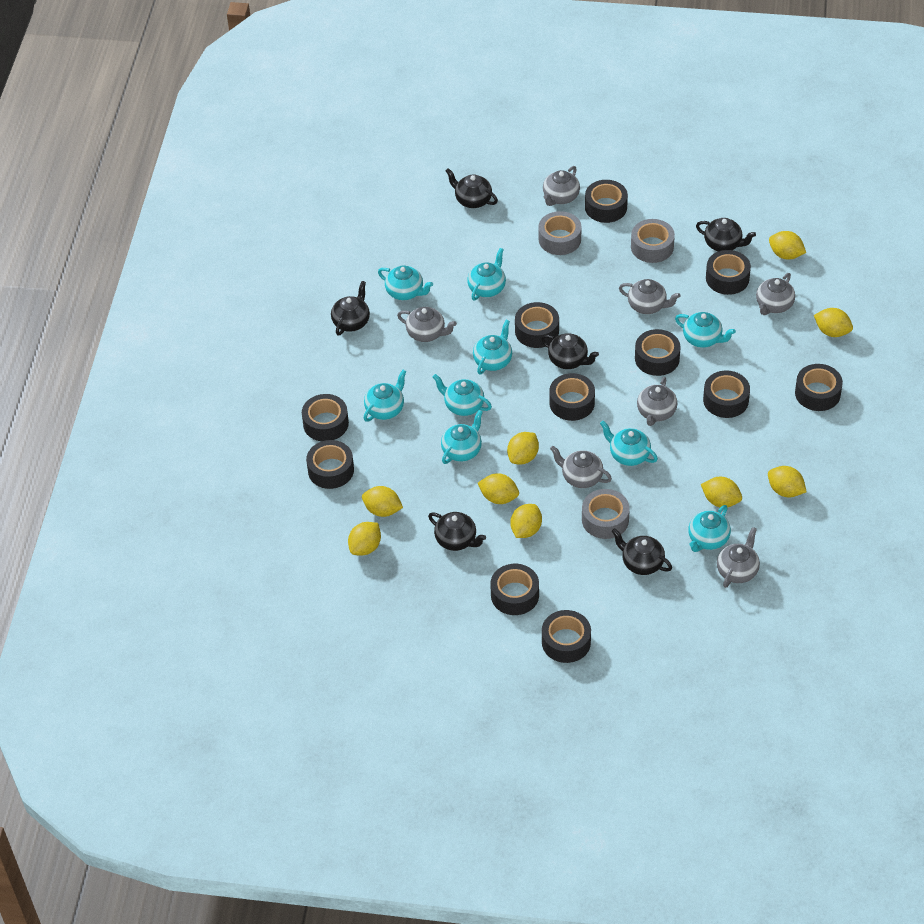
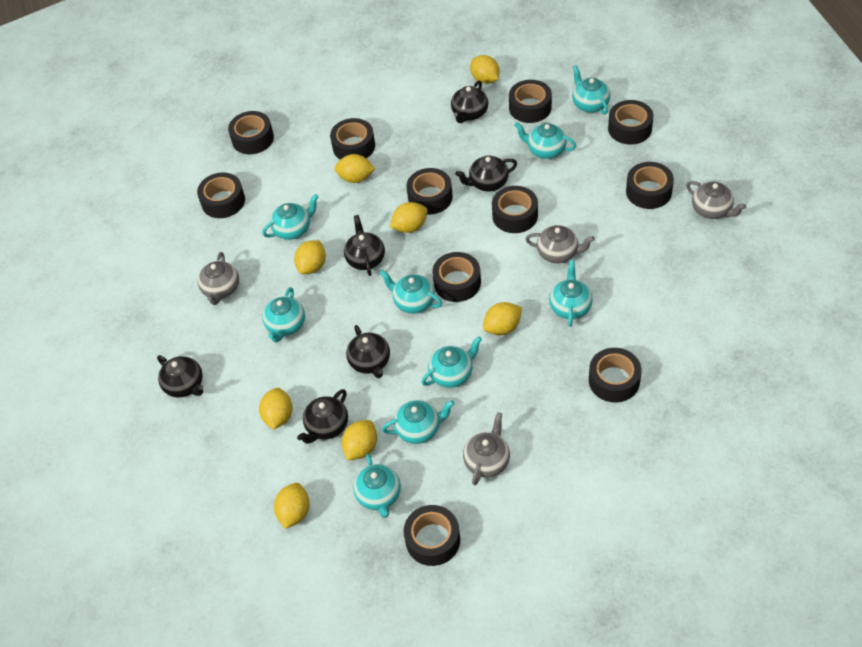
grey tape: [538,211,581,255] [582,489,630,539] [631,219,675,263] = 3 -> none = 0
grey teapot: [397,307,457,342] [543,166,580,206] [550,446,612,488] [619,279,681,314] [637,377,677,426] [717,527,760,588] [756,273,795,315] = 7 -> [198,252,239,305] [463,412,510,485] [526,225,595,264] [686,181,747,219] = 4
yellow lemon: [348,522,381,556] [362,486,403,517] [478,473,519,504] [507,432,539,465] [510,504,542,538] [701,477,742,507] [768,466,807,497] [769,231,806,260] [814,308,853,337] = 9 -> [259,388,293,430] [274,483,309,529] [294,240,326,274] [334,154,375,183] [342,420,377,460] [390,202,428,233] [470,55,500,84] [483,302,522,335] = 8

